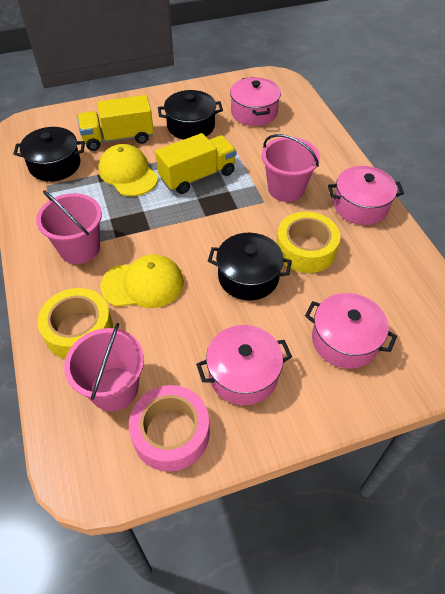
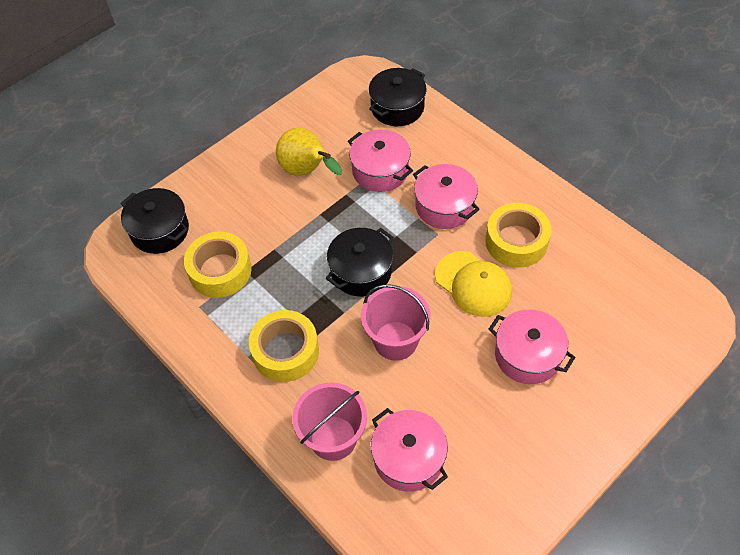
pink bucket: [36,190,102,264] [64,323,144,411] [262,134,320,202] = 3 -> [292,382,367,461] [361,284,431,361] = 2
pink tape: [129,385,210,472] = 1 -> none = 0
yellow cap: [98,144,158,196] [100,254,184,308] = 2 -> [435,251,512,317] = 1
yellow pear: none = 0 -> [276,128,342,176] = 1
yellow tape: [37,288,113,359] [276,212,340,273] = 2 -> [184,232,252,298] [249,310,319,382] [485,203,551,268] = 3
yellow truck: [77,95,154,151] [155,133,236,194] = 2 -> none = 0

